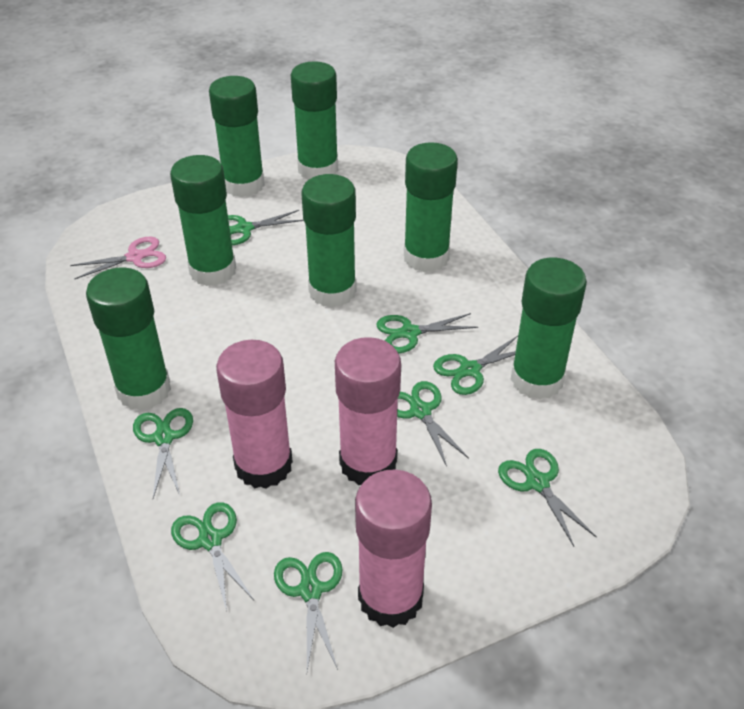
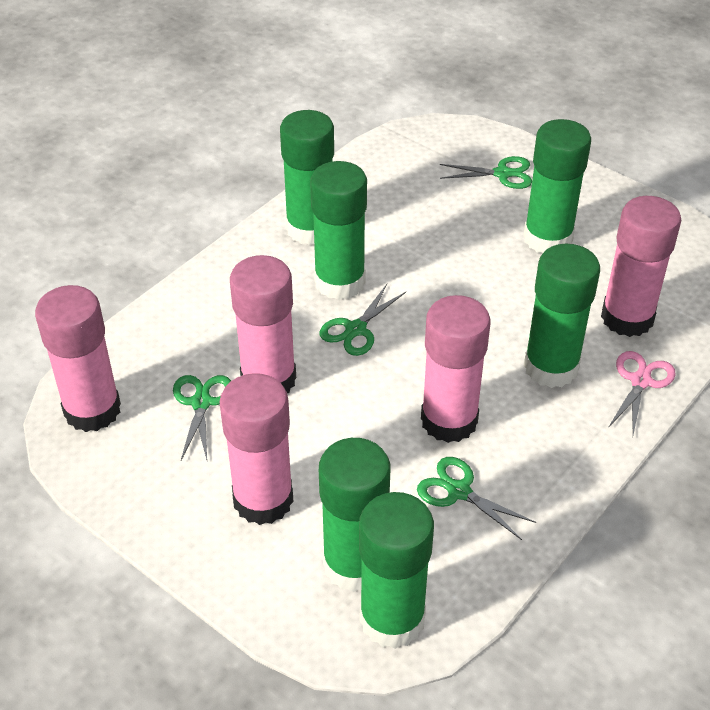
green glue stick: [86,267,171,410] [170,155,236,286] [209,76,265,197] [291,61,338,180] [301,174,357,308] [404,142,458,272] [510,258,587,400] = 7 -> [280,110,334,245] [310,161,367,300] [319,438,390,592] [359,492,434,649] [523,119,591,253] [524,244,600,388] = 6
green scissors: [133,408,193,498] [171,502,254,612] [228,210,304,245] [274,552,343,671] [376,313,478,353] [397,381,469,467] [433,336,518,395] [498,449,597,546] = 8 -> [173,375,231,460] [319,284,406,356] [417,457,536,540] [440,156,532,189] = 4
pink glue stick: [216,340,293,489] [335,337,401,485] [355,469,432,628] = 3 -> [35,285,121,432] [219,373,294,525] [230,255,296,393] [421,295,491,443] [601,196,681,337] = 5

